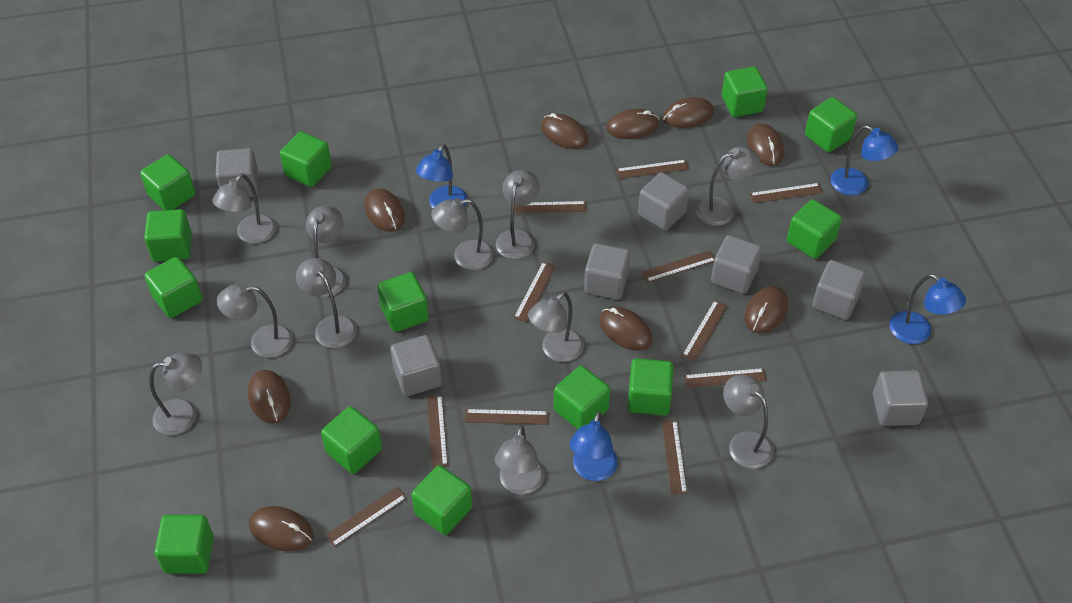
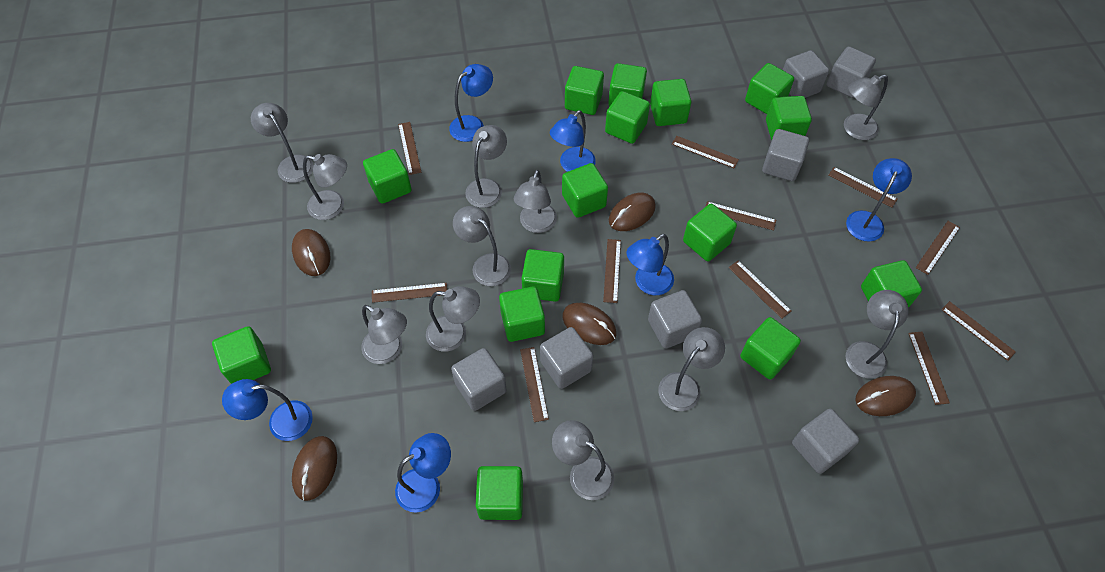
blue lamp: [416,144,467,208] [570,411,618,481] [830,125,899,195] [889,274,966,344] = 4 -> [222,379,313,441] [395,433,451,513] [449,64,493,142] [550,110,596,172] [626,234,674,295] [846,158,912,242] = 6
brown mouse: [248,370,290,423] [249,506,313,551] [364,188,405,232] [541,113,588,149] [599,307,652,351] [606,109,659,139] [663,97,714,128] [745,286,788,333] [747,123,784,166] = 9 -> [292,229,331,276] [292,436,337,501] [562,303,617,345] [609,193,656,231] [856,376,916,416] = 5
green cube: [140,154,196,210] [144,209,192,262] [145,257,202,318] [155,515,214,574] [280,131,332,187] [321,406,382,474] [378,272,429,332] [412,465,472,535] [554,366,610,429] [628,358,674,415] [722,67,768,117] [787,200,842,259] [805,97,857,152] = 13 -> [212,326,271,384] [363,149,412,204] [476,466,523,520] [499,286,545,342] [522,249,564,302] [562,163,608,218] [565,66,604,115] [605,91,650,144] [608,63,647,107] [650,79,691,126] [683,204,737,261] [740,317,801,379] [745,63,794,114] [766,96,812,141] [861,260,922,308] = 15

